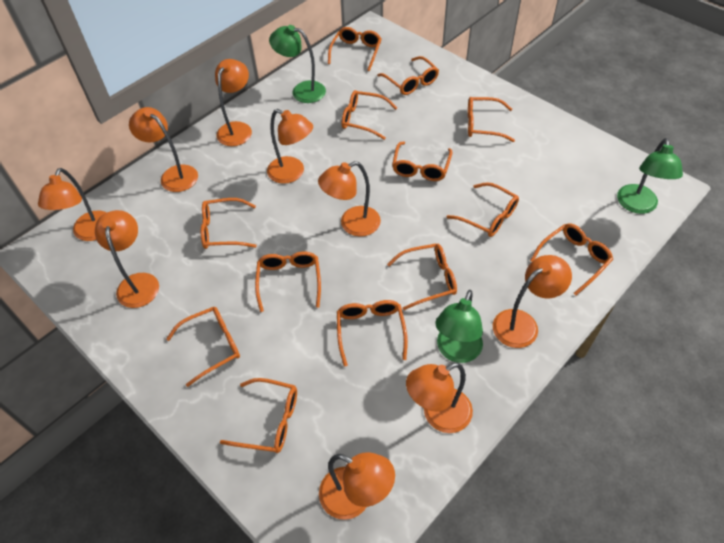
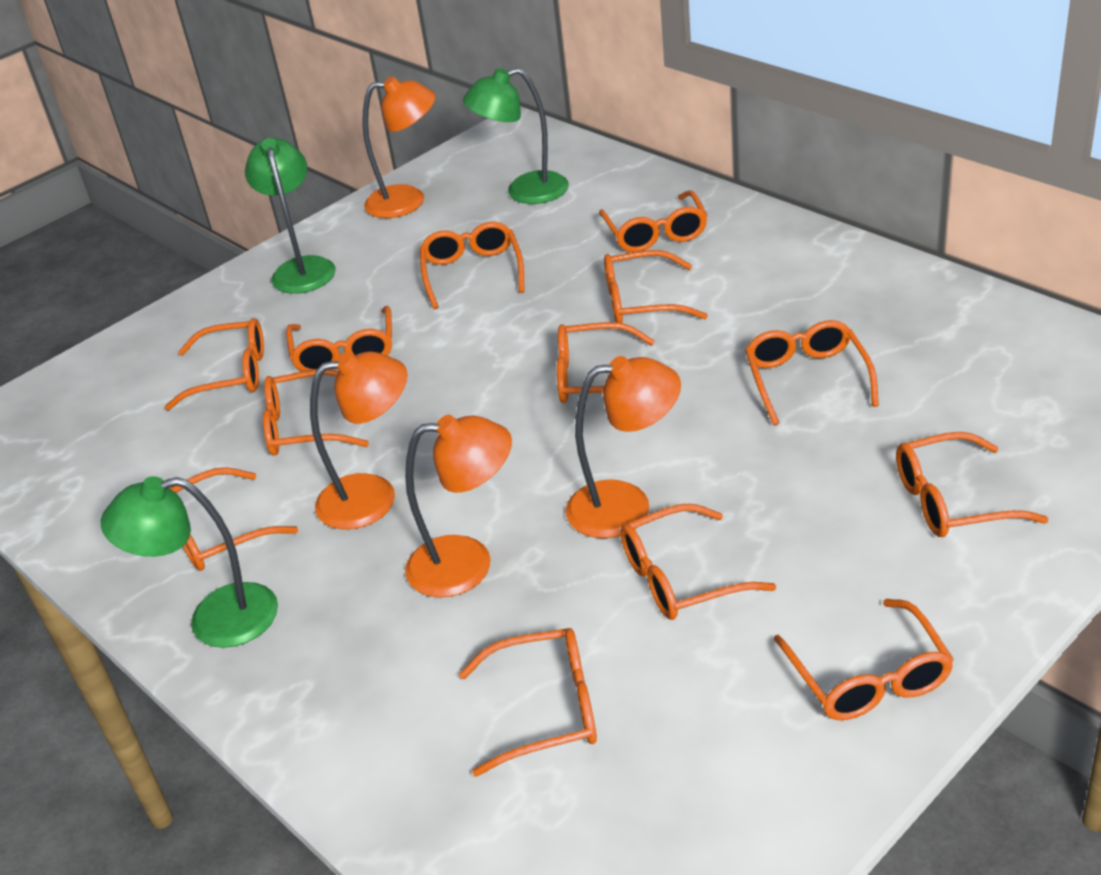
orange lamp: [38,168,107,241] [95,210,159,308] [129,107,198,192] [215,59,252,146] [267,109,313,184] [318,161,381,237] [319,452,395,520] [406,363,473,433] [493,255,572,348] = 9 -> [310,352,408,529] [362,76,436,218] [405,415,512,598] [566,356,681,538] = 4

